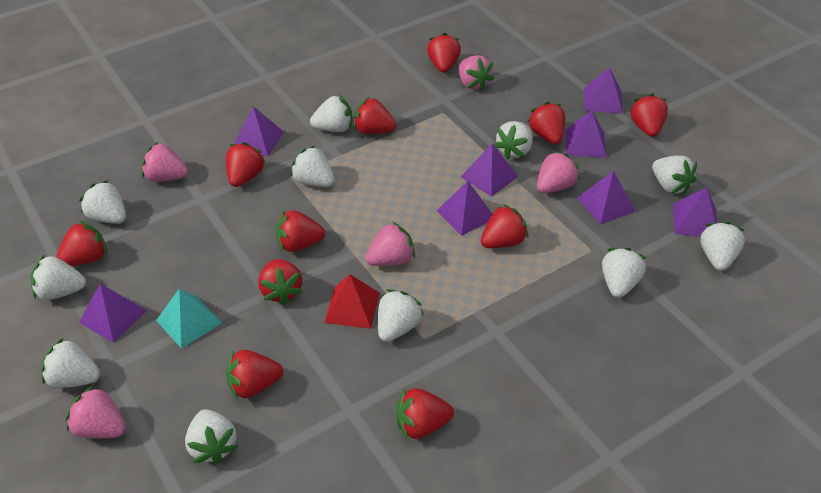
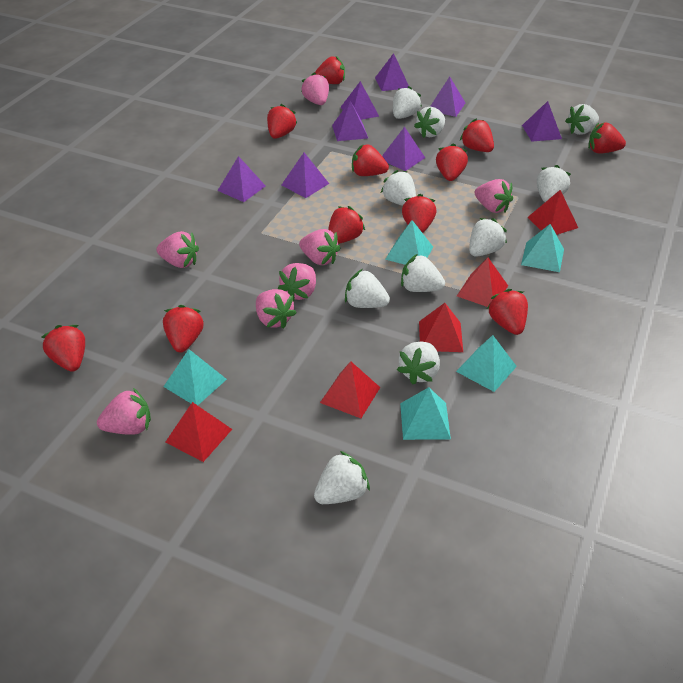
pink strawberry: [65,385,126,438] [142,142,188,182] [366,222,415,266] [459,55,494,91] [537,151,580,193] = 5 -> [97,388,151,435] [156,231,199,268] [256,289,297,329] [278,263,316,301] [299,229,340,265] [301,72,329,105] [475,179,513,213] = 7
red pyramid: [324,274,380,329] = 1 -> [166,402,232,462] [320,361,380,418] [419,303,463,352] [457,258,508,307] [527,190,578,235] = 5
turquoise pyramid: [156,289,222,349] = 1 -> [163,349,227,405] [385,220,433,265] [400,387,451,440] [456,335,517,392] [521,224,564,272] = 5
white strawberry: [31,255,86,300] [41,338,100,388] [79,180,126,224] [185,409,238,464] [290,146,335,187] [310,95,352,132] [378,289,424,342] [494,121,533,159] [602,247,646,298] [652,155,697,195] [700,221,745,271] = 11 -> [314,451,370,504] [345,269,390,308] [381,170,416,206] [393,86,422,119] [397,342,440,384] [401,254,445,292] [414,107,445,138] [469,218,507,257] [537,165,571,202] [565,104,599,135] = 10

